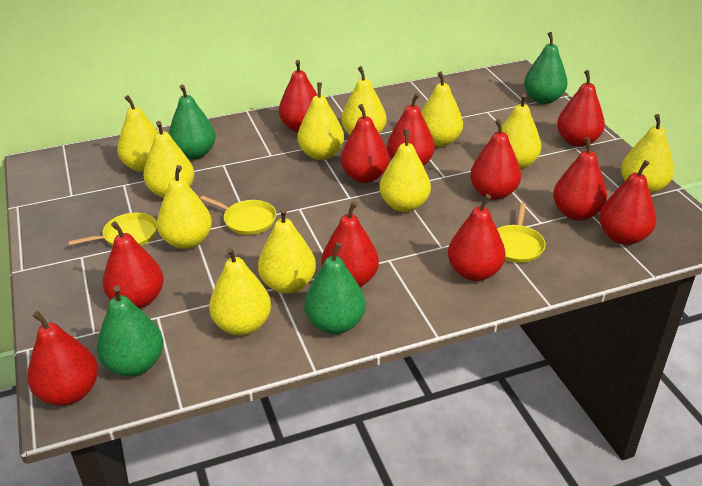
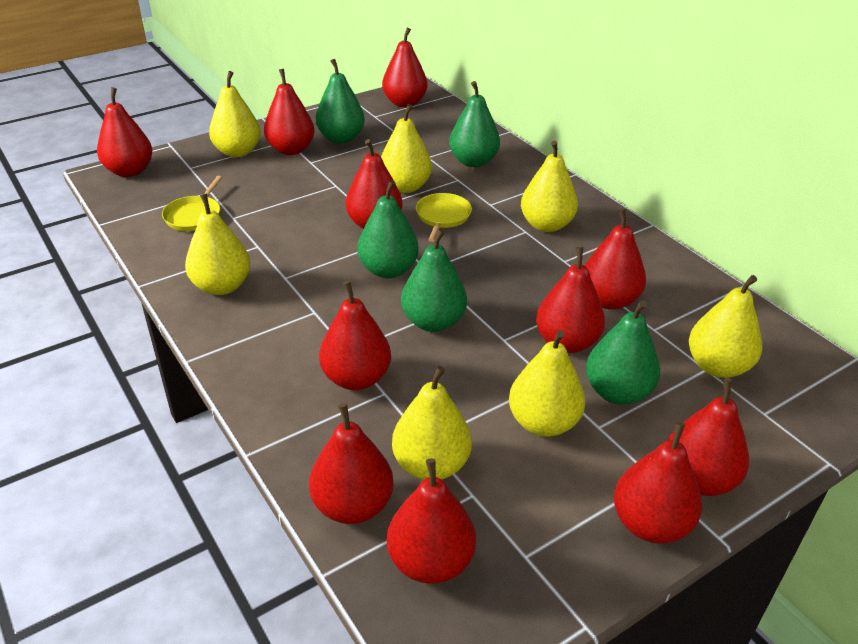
green pear: [97,286,163,376] [169,85,216,160] [304,242,366,334] [524,32,568,104] = 4 -> [316,59,365,143] [357,180,419,278] [401,229,467,332] [449,81,500,167] [586,300,660,405] = 5
yellow pan: [68,213,157,246] [200,196,277,235] [497,203,546,263] = 3 -> [162,176,222,231] [416,193,472,242] = 2
yellow pear: [117,95,158,172] [143,121,194,198] [157,165,212,249] [209,247,271,335] [258,208,316,294] [297,83,344,160] [341,66,386,135] [380,129,431,212] [421,71,463,147] [498,93,541,169] [621,114,674,194] = 11 -> [185,194,250,295] [209,71,261,157] [381,104,432,193] [392,366,472,480] [509,330,585,437] [521,140,578,232] [689,275,762,378] = 7

